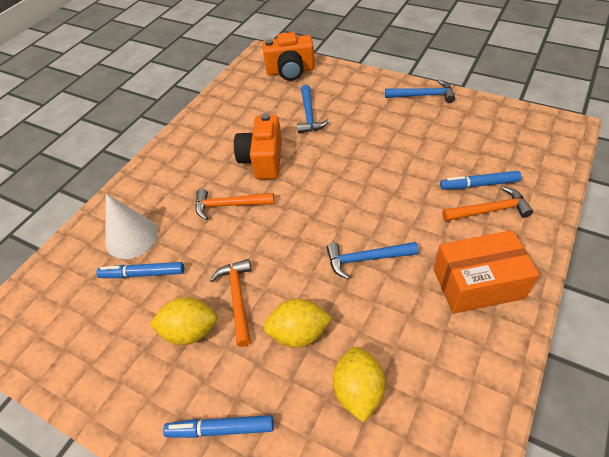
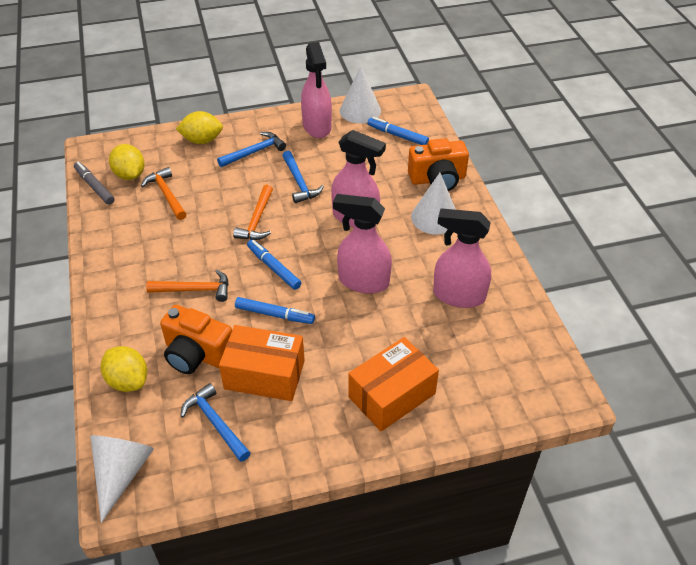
grey marker: none = 0 -> [74,161,114,205] = 1
orange box: [434,230,539,314] = 1 -> [219,325,305,401] [348,337,439,432] = 2
pink spray bottle: none = 0 -> [301,42,332,138] [331,130,386,228] [333,194,392,294] [433,208,491,308] = 4
white cone: [105,194,158,259] = 1 -> [90,435,154,523] [340,67,381,124] [411,173,456,234] = 3

